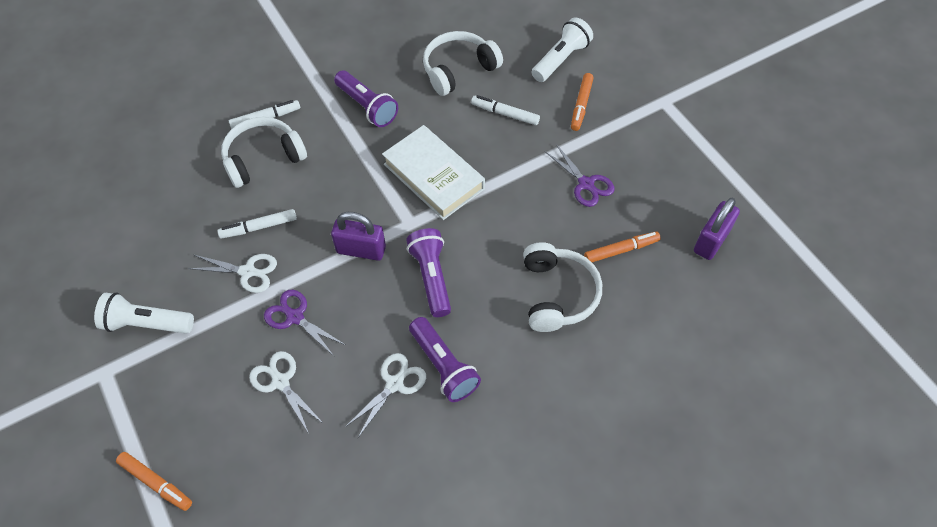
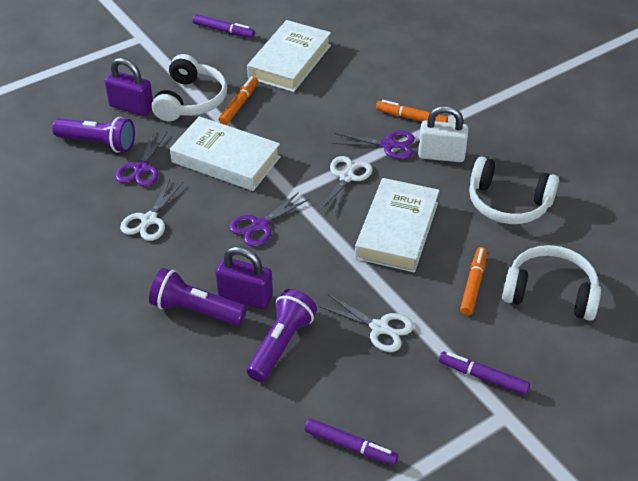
purple marker: none = 0 -> [193,14,255,38] [304,418,399,465] [439,352,530,395] = 3
purple scissors: [264,290,345,357] [545,144,614,207] = 2 -> [115,130,167,187] [229,192,310,247] [332,131,415,160] = 3
white book: [382,125,485,220] = 1 -> [170,116,281,191] [247,20,331,92] [355,178,440,273] = 3
white flashlight: [94,293,194,334] [532,17,593,82] = 2 -> none = 0
white marker: [217,209,297,239] [229,100,300,129] [471,95,540,125] = 3 -> none = 0
white padlock: none = 0 -> [418,105,469,162] = 1

